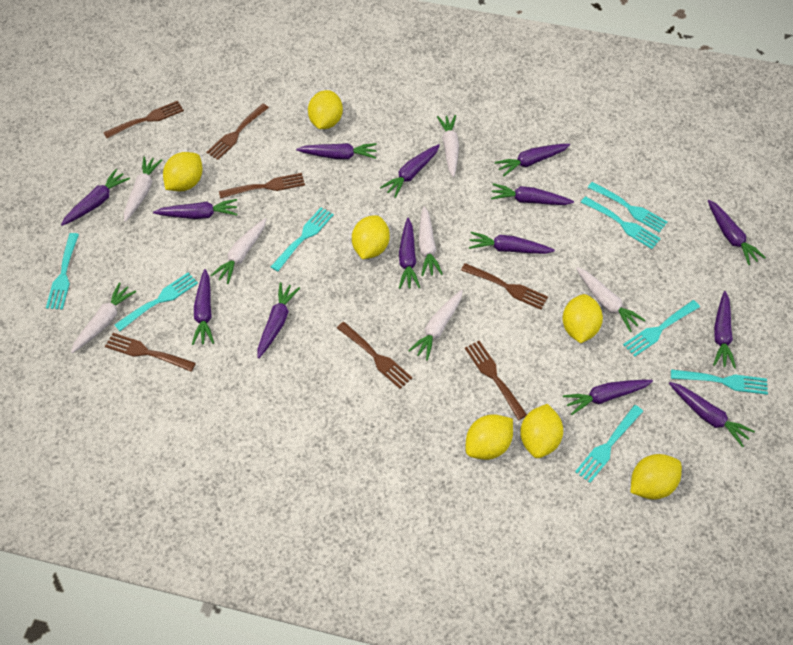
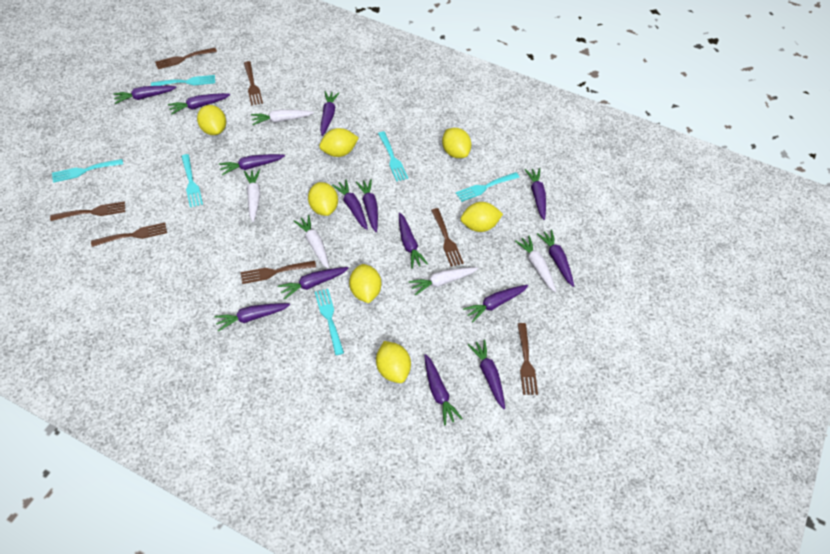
turquoise fork: [46,233,79,310] [114,272,198,331] [271,207,334,272] [575,405,643,483] [581,196,661,249] [587,182,667,233] [623,300,700,357] [671,369,768,395] = 8 -> [52,159,123,183] [151,75,215,86] [181,154,203,207] [315,289,344,355] [378,131,408,182] [456,172,520,202] = 6
white carrot: [71,282,136,353] [124,156,162,222] [210,218,266,284] [408,290,463,361] [418,206,443,276] [437,115,459,177] [576,267,645,332] = 7 -> [244,169,260,222] [251,109,314,125] [294,215,329,269] [409,267,478,296] [515,236,556,292] = 5

